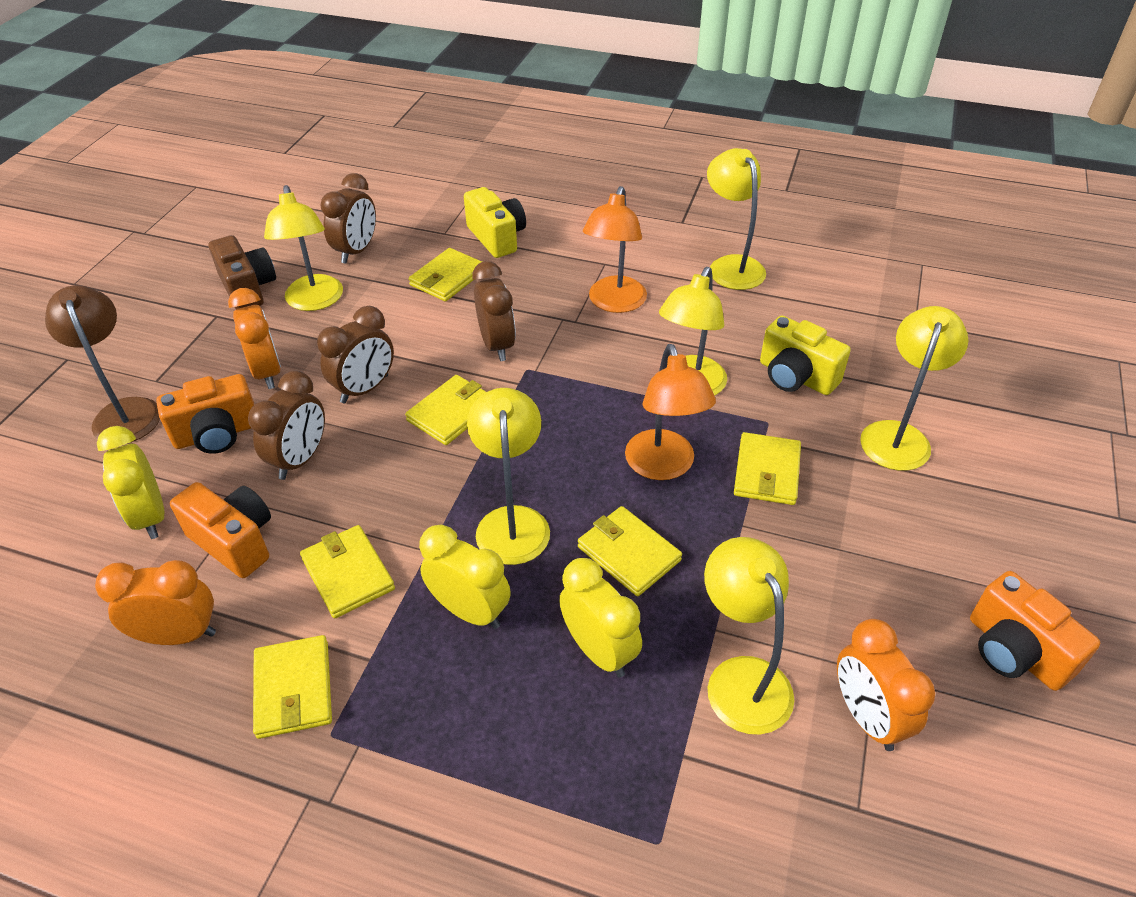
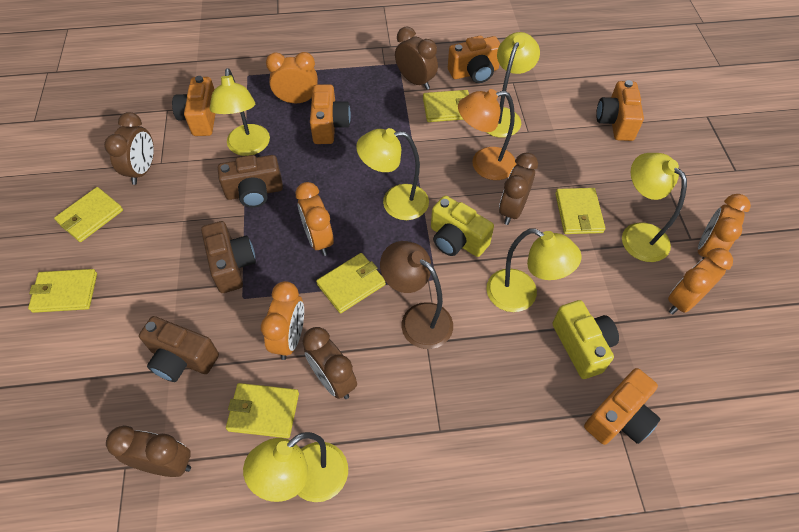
brown camera: [209,235,276,309] = 1 -> [139,316,219,382] [201,221,256,293] [218,155,283,208] = 3
brown clock: [248,371,325,480] [317,306,394,403] [320,173,376,264] [472,261,516,361] = 4 -> [104,112,154,185] [106,425,191,477] [302,327,357,399] [395,27,438,90] [499,152,538,225] = 5
orange camera: [156,374,255,454] [170,482,271,578] [970,571,1100,691] = 3 -> [172,76,216,136] [310,84,351,144] [448,36,500,83] [584,368,660,445] [596,80,644,141] = 5
orange clock: [95,560,216,645] [228,288,281,389] [837,619,935,751] = 3 -> [261,281,304,360] [266,52,318,103] [296,182,334,256] [668,248,733,315] [698,194,751,259] = 5
orange lamp: [583,186,647,313] [625,344,716,480] = 2 -> [458,89,516,180] = 1
yellow clock: [97,426,164,539] [419,524,511,629] [559,558,642,677] = 3 -> none = 0

